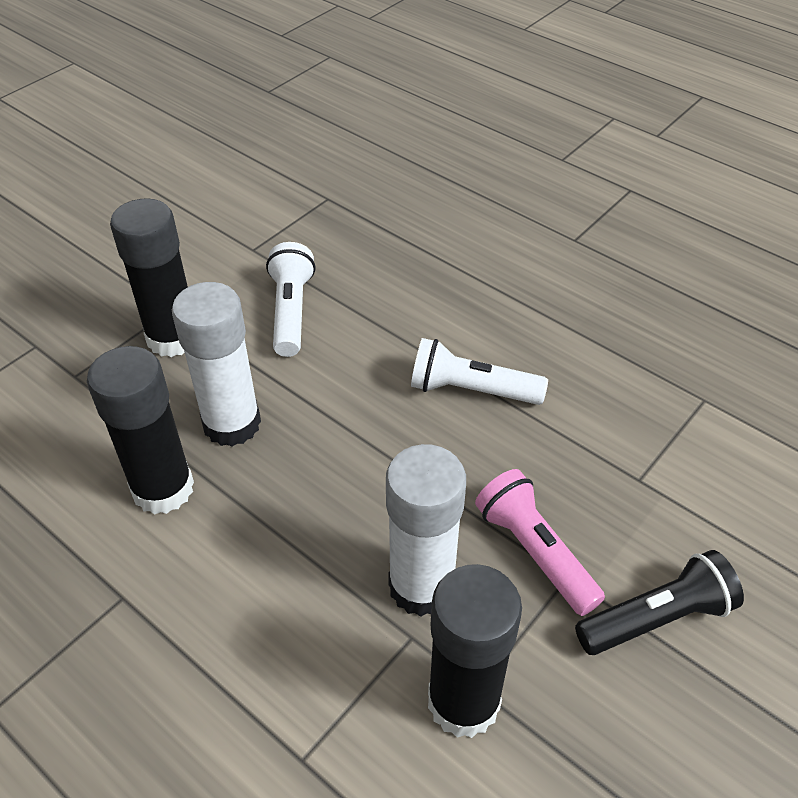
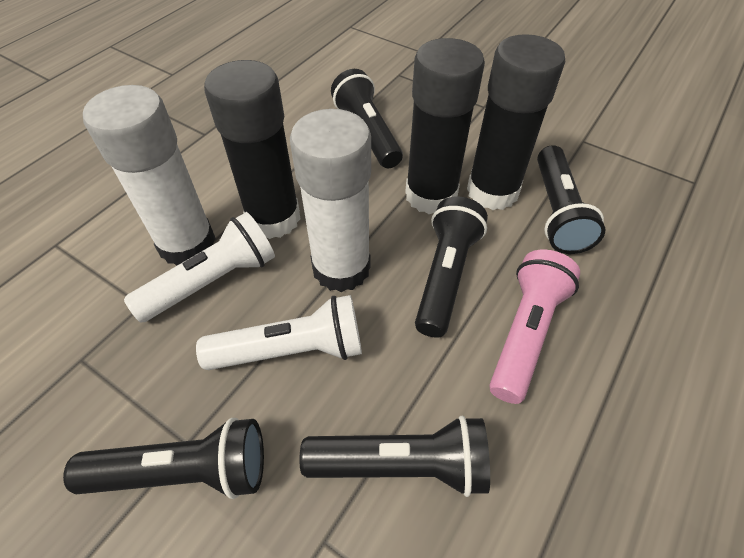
black flashlight: [575,550,744,655] = 1 -> [63,418,264,499] [299,416,490,497] [331,69,403,168] [415,197,488,338] [537,145,605,254] = 5

